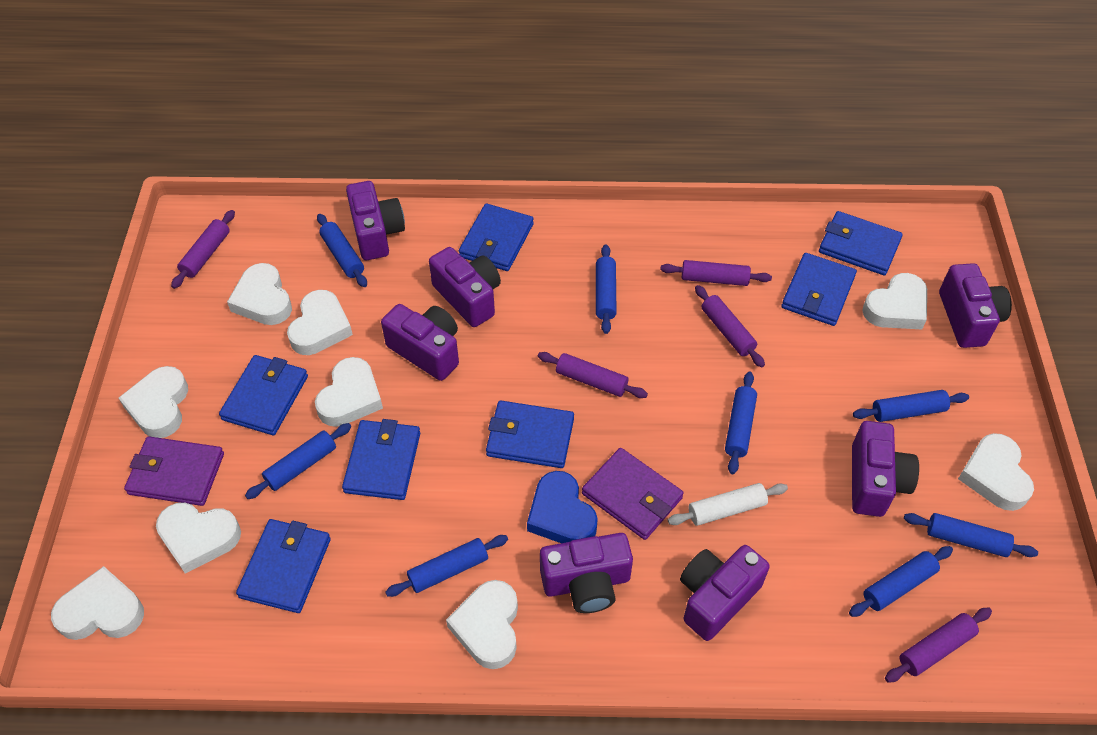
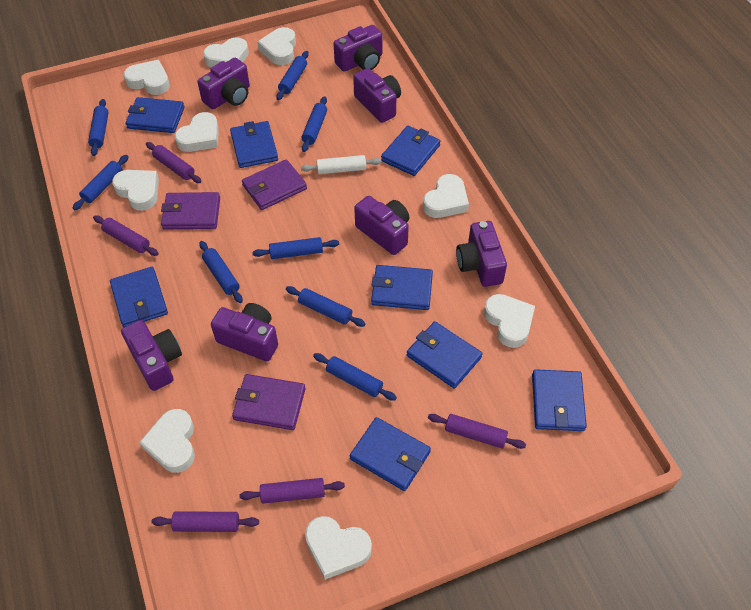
blue heart: [527,471,598,543] = 1 -> none = 0
blue wallet: [219,355,308,435] [236,519,331,613] [342,419,420,500] [459,204,534,271] [486,400,574,468] [781,253,857,326] [819,211,903,275] = 7 -> [110,267,168,327] [126,97,185,133] [230,121,278,168] [350,417,431,491] [371,265,433,310] [381,126,440,176] [407,321,482,388] [532,369,587,431] = 8
purple wallet: [124,436,224,506] [582,448,684,540] = 2 -> [161,192,220,230] [232,374,306,430] [242,159,307,210] = 3

